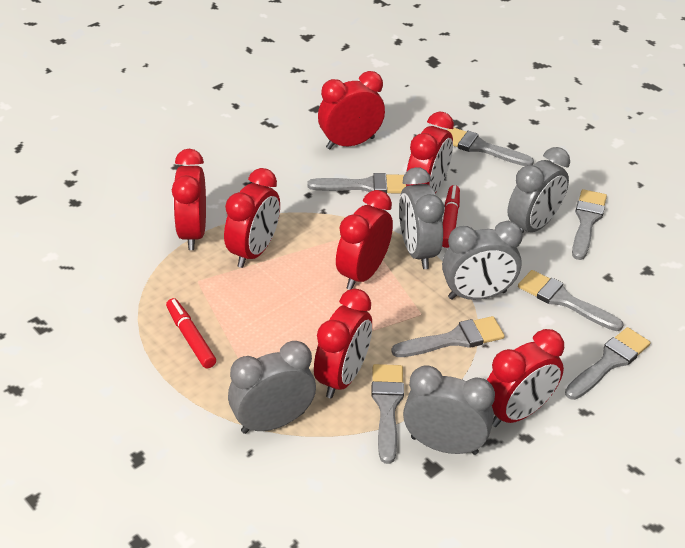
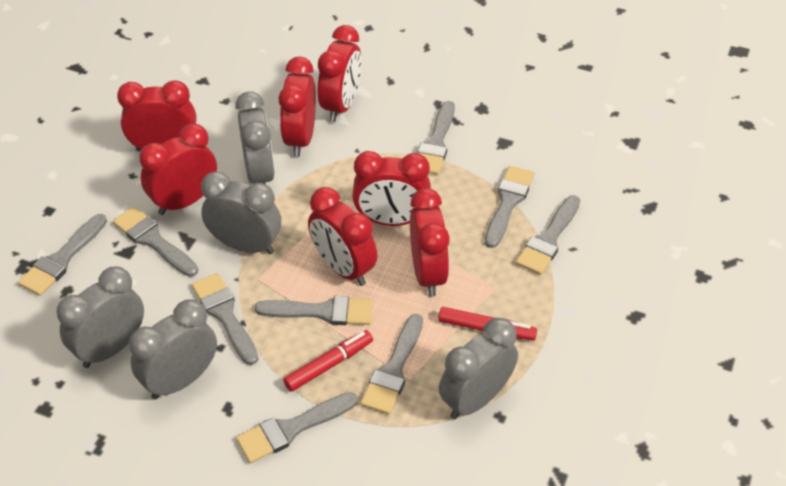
grey brush: [308,173,406,193] [371,364,404,464] [391,316,505,357] [447,127,534,166] [518,270,624,331] [565,327,650,400] [572,189,607,260] = 7 -> [18,214,107,296] [113,206,198,277] [192,273,259,365] [236,392,358,463] [254,296,373,325] [360,314,423,414] [417,101,455,175] [485,166,534,248] [516,195,580,275] = 9

